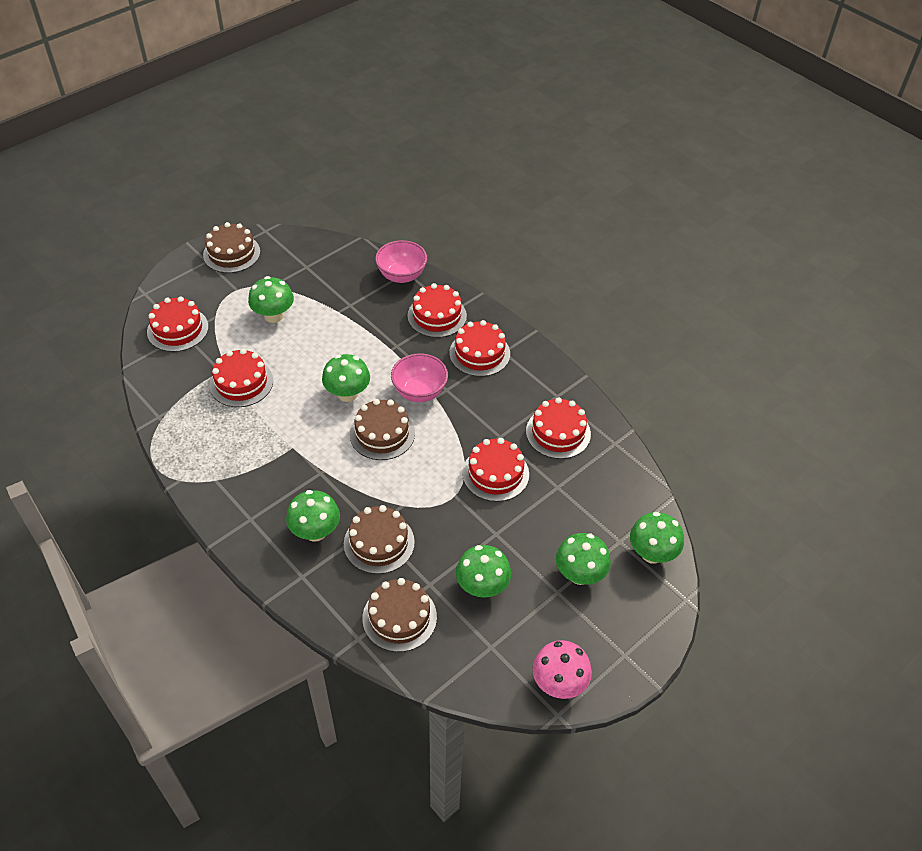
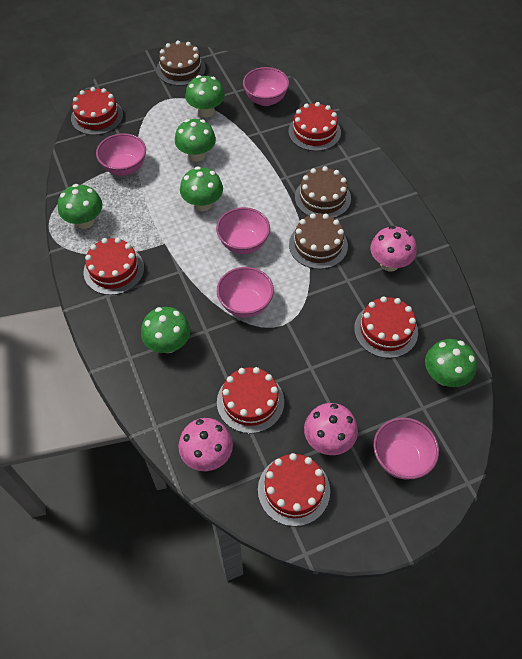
brown cake: [203,222,260,273] [344,505,415,574] [350,399,415,460] [362,578,437,652] = 4 -> [156,40,206,86] [289,213,348,269] [295,166,351,218] = 3
pink bowl: [375,240,427,283] [391,353,448,402] = 2 -> [96,133,146,176] [216,207,270,254] [217,267,274,318] [243,67,289,106] [374,417,439,480] = 5
pink mushroom: [533,640,592,699] = 1 -> [178,418,233,471] [304,403,358,455] [370,226,417,271] = 3

